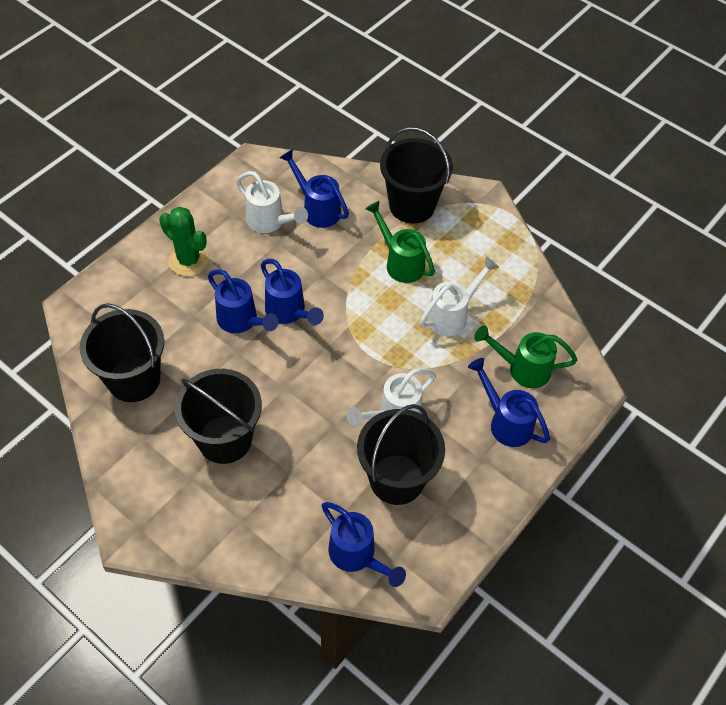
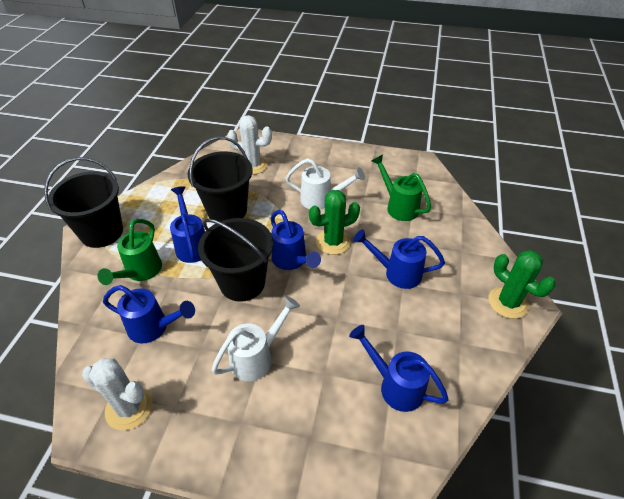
black bucket: [80,303,164,402] [175,369,262,464] [357,404,445,505] [380,127,453,223] = 4 -> [44,157,123,248] [188,136,253,222] [198,218,273,302] = 3
green cactus: [159,207,209,276] = 1 -> [309,190,360,255] [489,250,556,319] = 2
white cactus: none = 0 -> [82,358,153,430] [227,115,272,175] = 2
white watering can: [236,171,308,233] [347,368,436,426] [420,257,499,337] = 3 -> [211,296,300,381] [285,158,365,210] = 2

